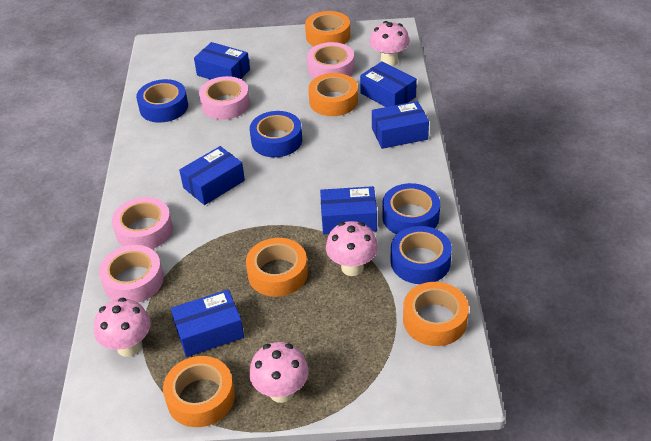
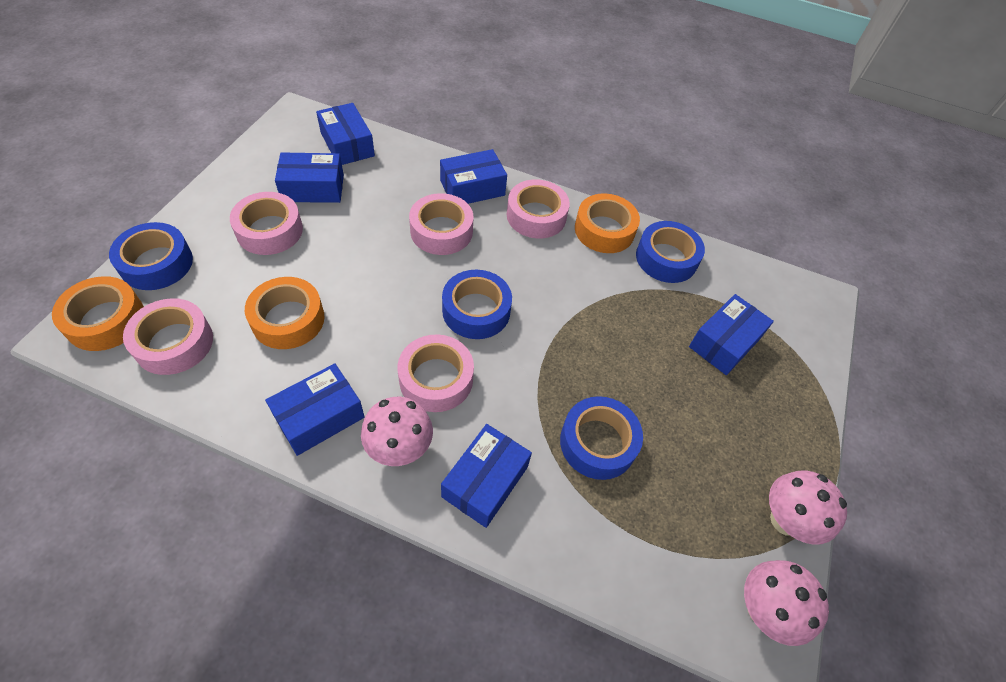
orange tape: [163,356,235,427] [246,238,308,297] [305,11,350,46] [308,73,358,116] [403,282,469,346] = 5 -> [52,276,144,351] [245,277,325,349] [575,193,640,253] = 3
pink mushroom: [94,298,150,357] [249,342,309,403] [326,221,378,276] [369,21,410,66] = 4 -> [361,397,433,466] [744,560,829,646] [769,470,847,545] = 3
pink tape: [99,245,164,303] [112,197,173,249] [199,76,250,120] [307,42,354,79] = 4 -> [123,298,213,375] [230,192,303,255] [397,334,474,412] [409,193,473,255] [507,179,570,239] = 5

